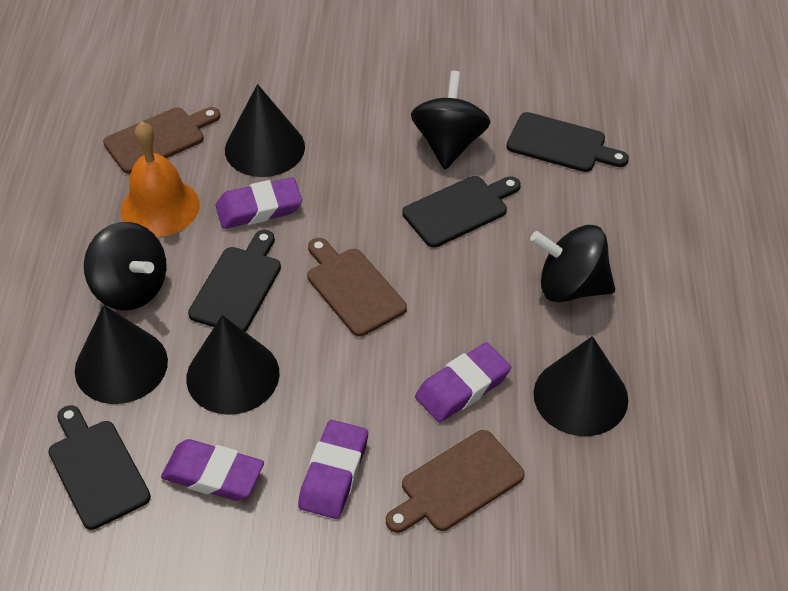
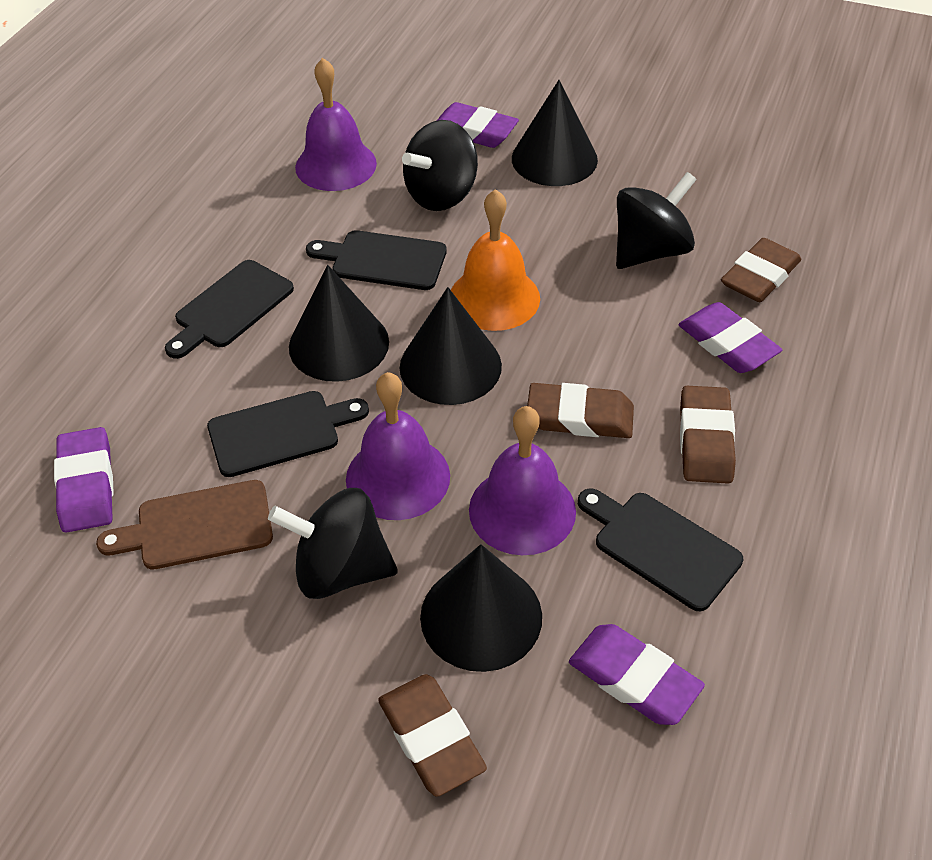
brown cutting board: [103,107,220,174] [307,238,407,337] [386,430,525,533] = 3 -> [96,480,273,570] = 1
brown eraser: none = 0 -> [378,674,487,797] [527,383,634,438] [680,386,736,484] [721,238,802,302] = 4
purple bell: none = 0 -> [295,58,377,191] [346,372,450,520] [469,406,576,555] = 3

